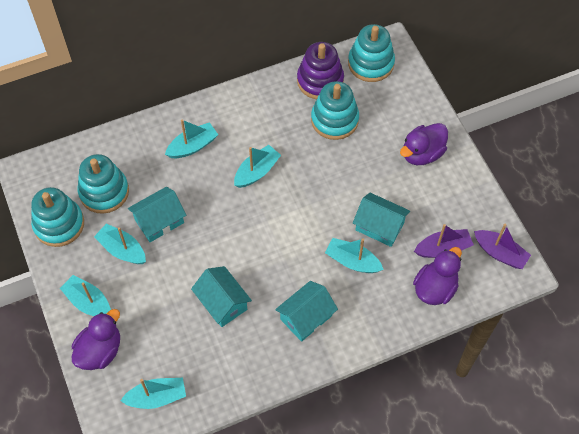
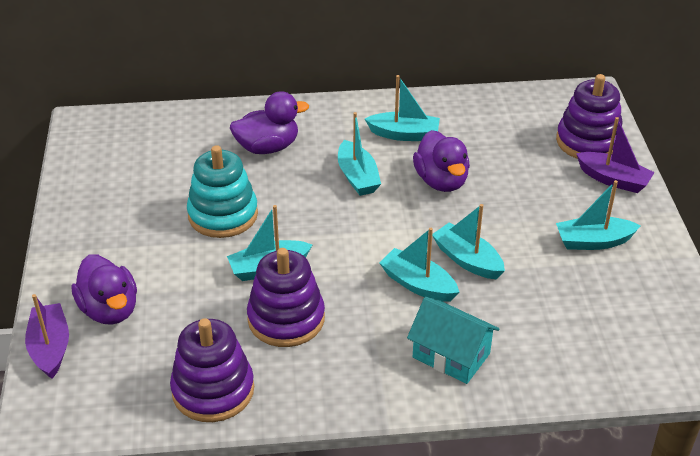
purple stacking toy: [297,42,344,99] = 1 -> [170,318,254,422] [247,248,325,347] [556,74,622,159] = 3
turquoise house: [128,187,186,242] [191,266,252,327] [275,281,338,342] [353,193,410,247] = 4 -> [407,297,500,384] = 1
turquoise stacking toy: [31,187,84,247] [77,154,129,214] [311,81,359,140] [348,24,395,82] = 4 -> [187,145,258,238] = 1

